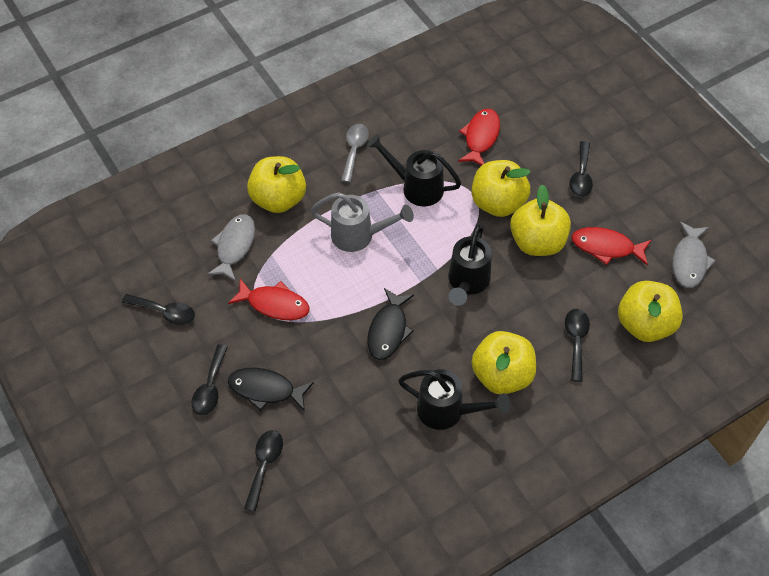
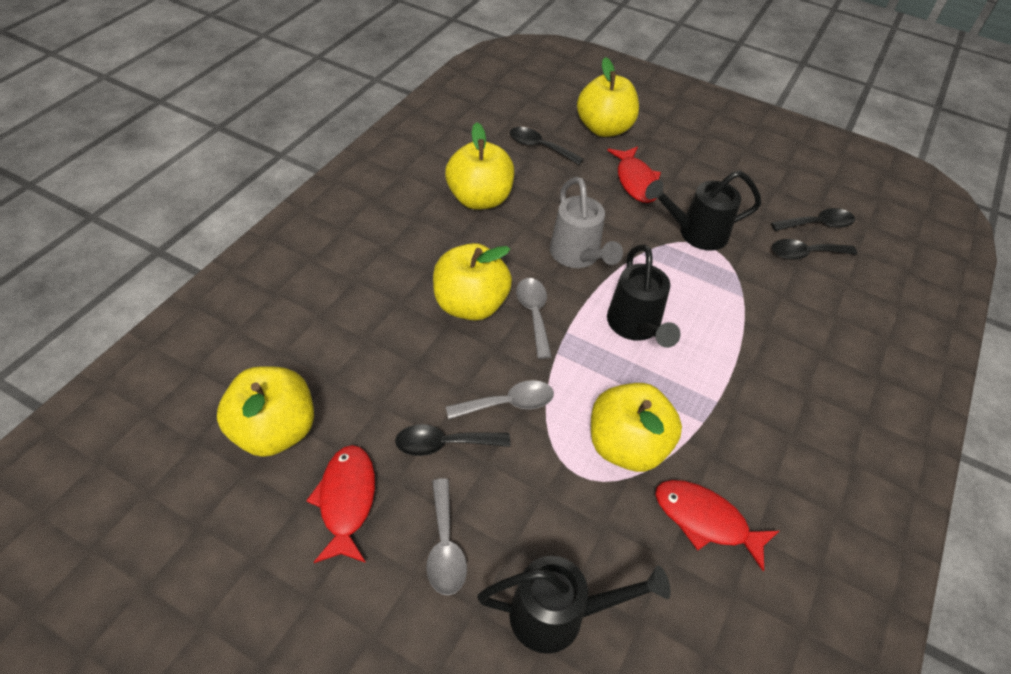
black fish: [228,368,314,412] [368,288,414,360] = 2 -> none = 0
black spoon: [122,294,195,325] [192,344,228,416] [244,430,283,512] [565,309,590,382] [569,141,593,197] = 5 -> [395,424,510,456] [510,127,584,165] [771,208,855,231] [772,239,857,260] = 4
grey fish: [207,214,255,282] [673,221,716,288] = 2 -> none = 0
grey spoon: [341,124,369,183] = 1 -> [426,478,467,595] [446,380,554,419] [516,278,552,359] = 3

